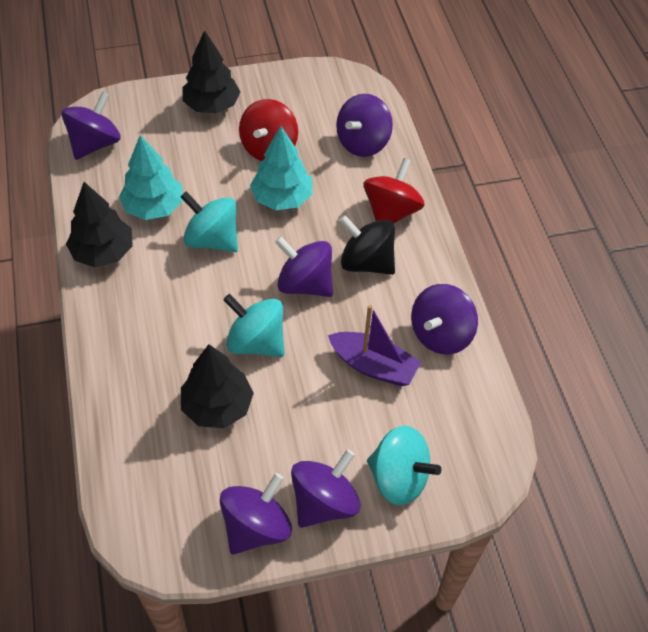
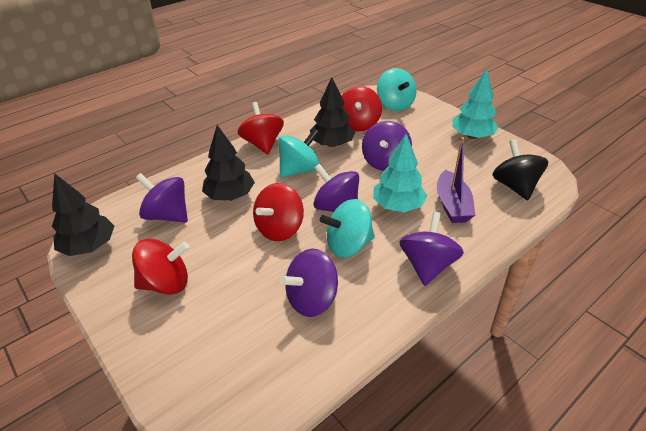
purple spinning top: [61,91,121,160] [220,473,292,555] [275,236,333,297] [291,449,361,528] [336,94,393,157] [411,284,478,354] = 6 -> [136,173,188,223] [280,249,338,317] [313,163,359,212] [362,121,412,171] [399,212,464,286] = 5
red spinning top: [239,99,298,161] [363,158,425,224] = 2 -> [132,239,189,295] [238,102,284,154] [253,183,304,241] [341,86,382,131] = 4

